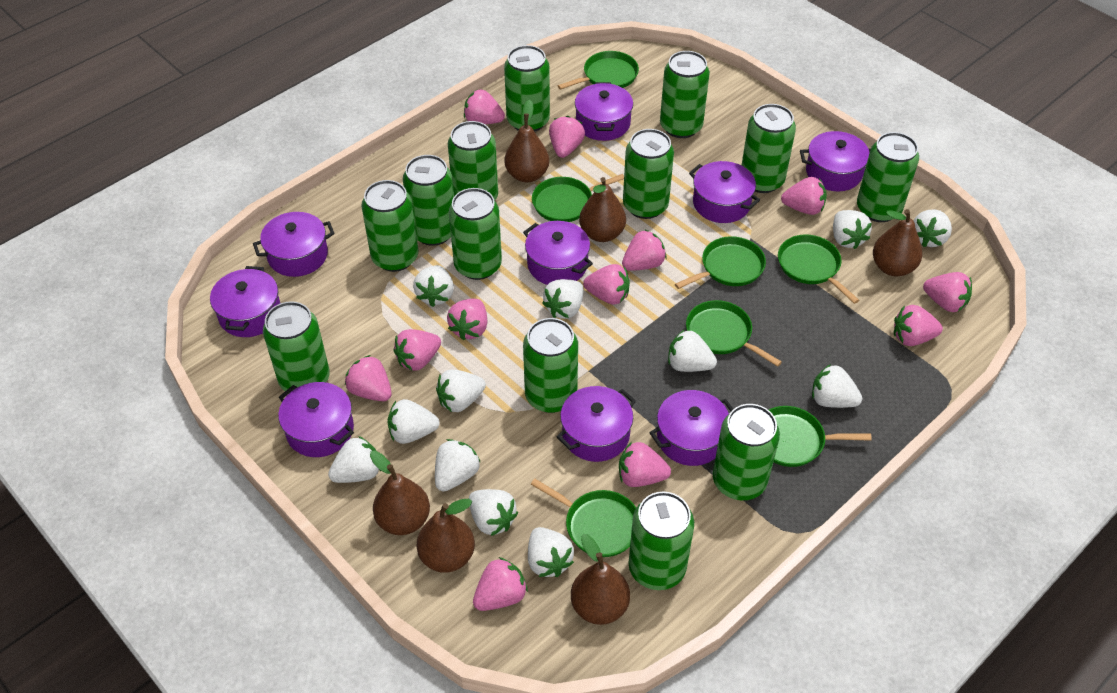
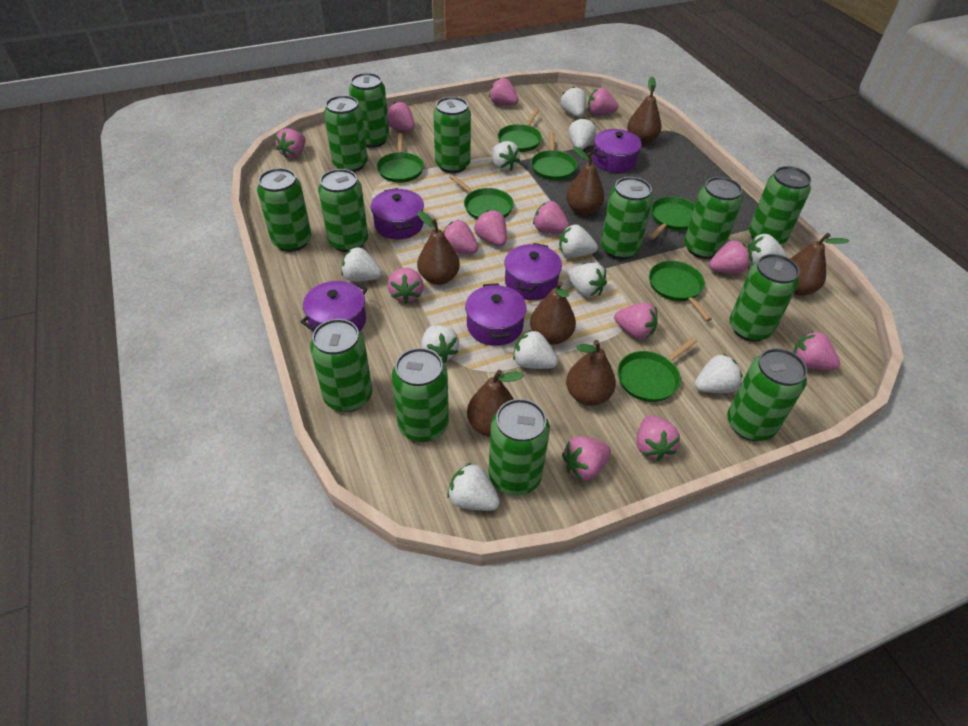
brown pear: [370,451,430,535] [417,499,475,573] [505,100,549,182] [571,534,630,625] [579,177,626,242] [873,209,922,276] = 6 -> [417,211,460,285] [467,370,524,437] [530,281,576,345] [566,146,605,215] [566,340,616,406] [627,77,662,144] [790,233,849,296] = 7
pink strawberry: [345,355,392,401] [393,329,441,371] [447,299,487,340] [464,89,505,124] [473,557,528,611] [549,116,585,158] [583,264,630,304] [619,442,671,487] [622,230,666,271] [781,177,827,215] [894,305,943,346] [923,272,972,312] = 12 -> [275,128,305,158] [387,102,415,131] [388,268,424,304] [443,220,478,254] [474,210,507,246] [489,78,518,105] [533,201,570,234] [562,436,611,481] [588,88,618,115] [614,302,658,340] [637,415,680,461] [709,240,750,274] [793,331,840,370] = 13
purple pot: [210,266,280,337] [253,212,335,277] [278,382,354,457] [523,221,593,285] [557,386,636,462] [575,82,633,141] [650,390,733,466] [689,161,760,223] [800,131,871,191] = 9 -> [300,281,368,332] [371,188,424,239] [465,283,527,346] [504,243,562,300] [592,129,642,173] = 5
white strawberry: [328,436,381,483] [387,399,440,444] [413,265,454,307] [435,439,480,492] [436,370,486,412] [469,489,518,536] [528,527,574,577] [542,279,583,319] [668,330,717,372] [812,364,862,408] [833,210,872,249] [914,209,952,247] = 12 -> [341,247,382,281] [421,325,459,364] [447,463,500,511] [491,141,520,171] [513,330,558,369] [559,225,598,258] [561,87,586,117] [568,118,596,150] [568,263,607,298] [695,354,742,393] [747,234,787,265] = 11

